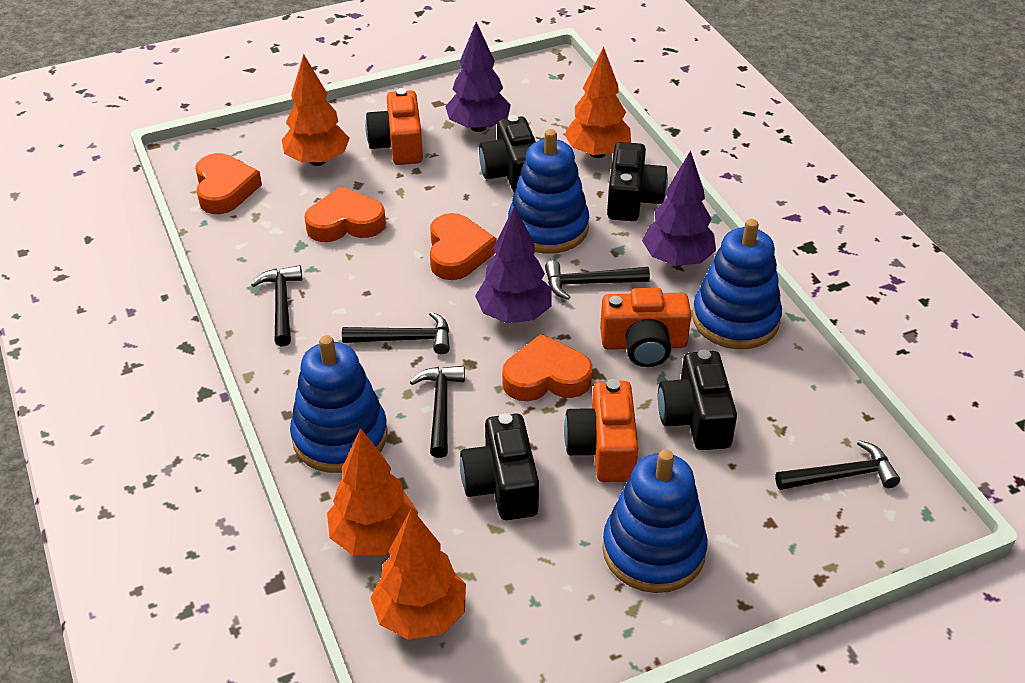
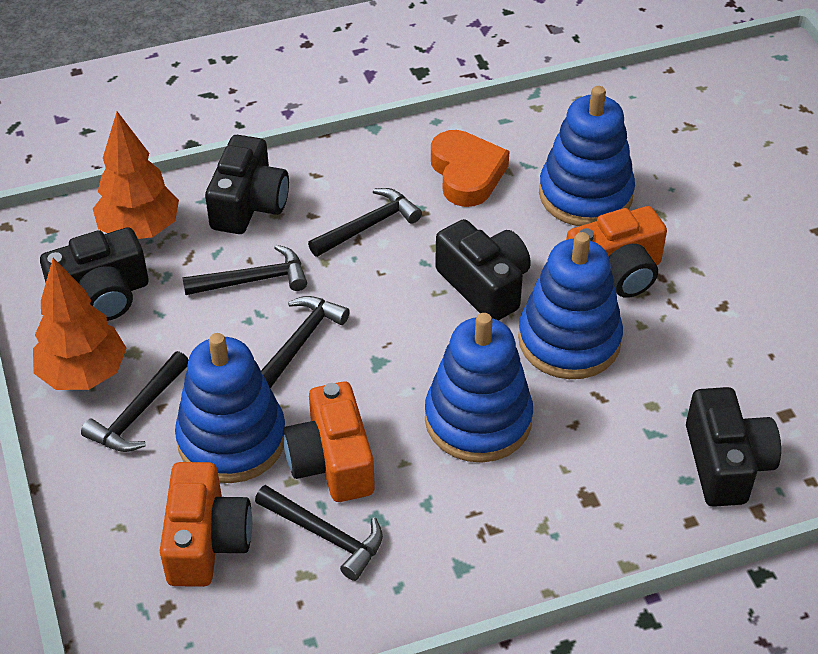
orange heart: [195,153,262,214] [304,186,386,242] [430,213,497,280] [502,334,592,401] = 4 -> [431,130,509,207] = 1
orange tree: [282,54,350,166] [327,428,418,555] [370,508,466,640] [564,46,631,158] = 4 -> [33,258,126,390] [93,111,179,239] = 2
purple tree: [445,22,511,132] [475,205,552,323] [642,151,716,266] = 3 -> none = 0

